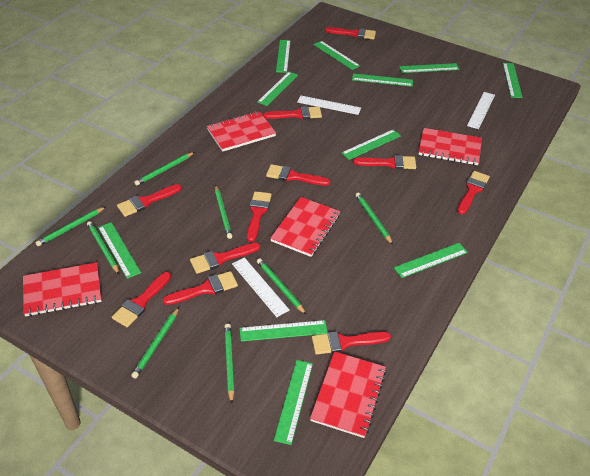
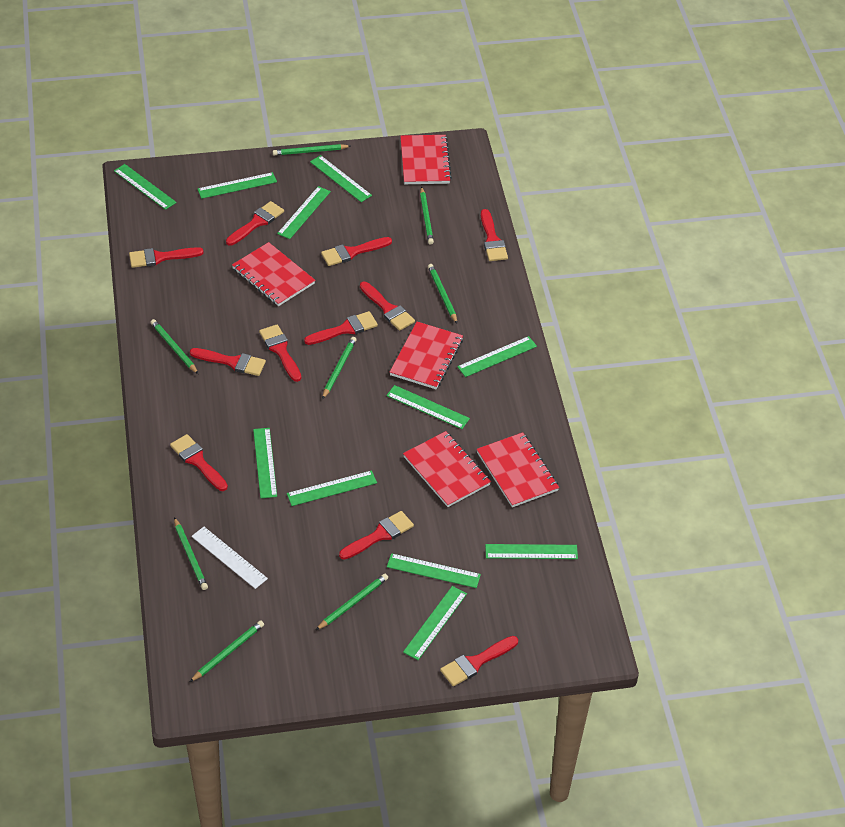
white ruler: [232,257,290,317] [297,96,361,115] [467,92,495,129] = 3 -> [191,527,268,589] = 1

